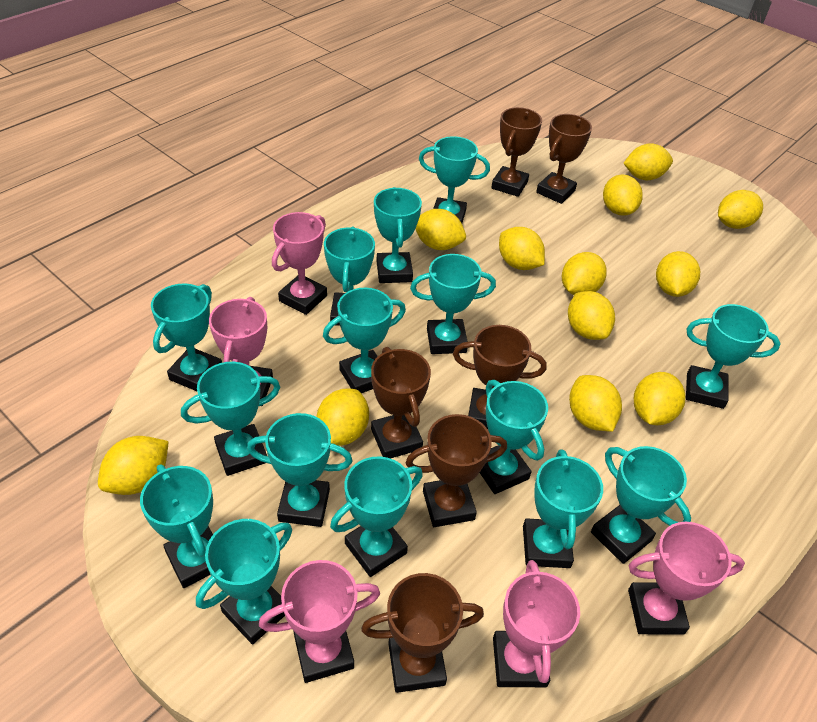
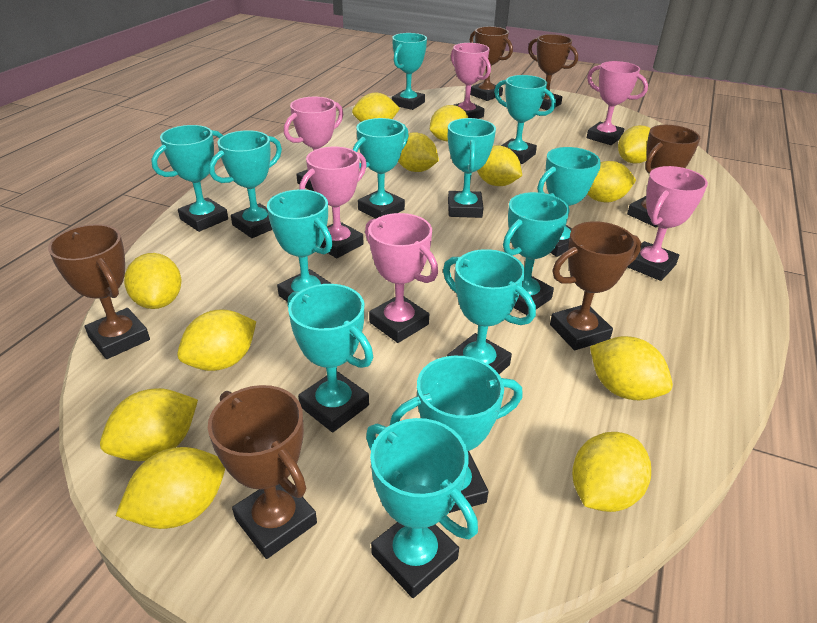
pink trophy: [209,297,273,406] [259,560,380,683] [272,212,327,315] [493,560,580,687] [628,522,745,634] = 5 -> [284,97,343,191] [299,147,367,258] [365,213,438,343] [451,43,491,119] [587,61,648,145] [628,166,708,281] = 6
turquoise trophy: [140,464,213,588] [151,283,222,391] [181,362,280,476] [196,519,292,644] [247,413,353,527] [323,288,406,393] [324,227,375,326] [330,456,423,577] [374,187,422,283] [410,254,496,354] [419,136,490,223] [480,380,548,494] [523,449,603,568] [591,446,691,564] [686,304,780,409] = 15 -> [151,125,228,232] [209,130,282,238] [267,189,333,302] [288,284,373,432] [352,118,409,219] [366,418,478,598] [390,356,523,513] [392,33,427,110] [443,249,536,374] [448,118,496,218] [494,75,556,164] [503,192,570,315] [537,147,601,257] = 13

